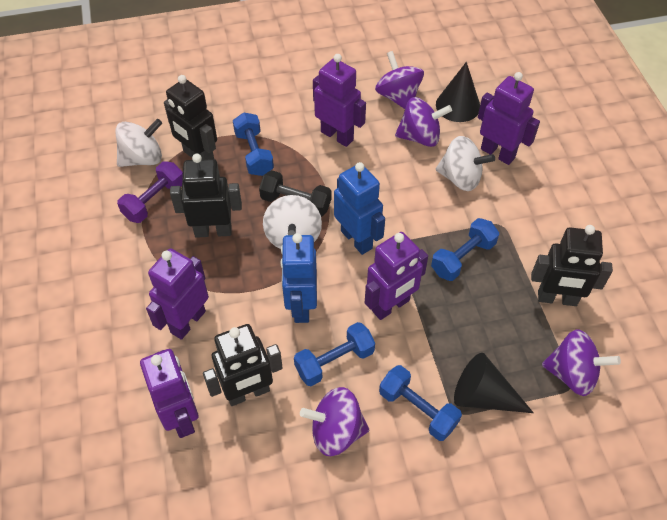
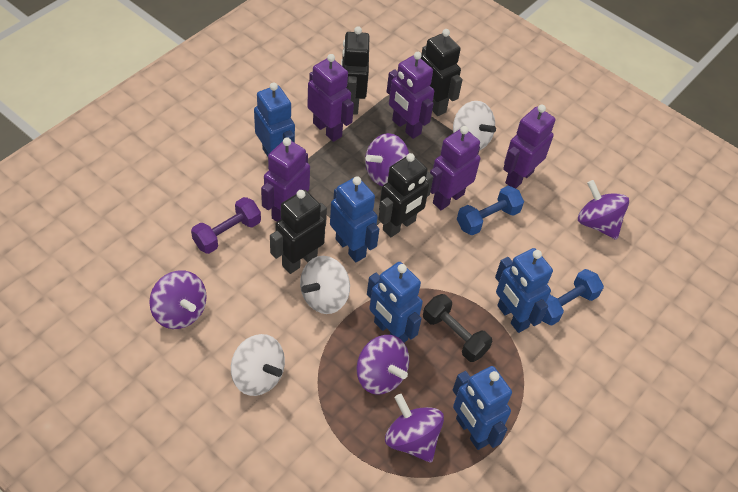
black cone: [436,62,480,122] [454,353,534,413] = 2 -> none = 0
blue dumbbell: [233,113,274,176] [294,322,375,386] [379,365,462,441] [431,218,499,281] = 4 -> [457,186,524,236] [542,269,604,325] = 2
blue robot: [280,233,317,323] [334,162,385,255] = 2 -> [254,82,295,157] [330,176,379,262] [367,262,423,342] [453,366,512,450] [495,248,553,333] = 5
purple spinning top: [300,387,369,456] [375,51,424,109] [395,97,452,147] [542,329,621,396] = 4 -> [149,270,207,329] [356,335,409,395] [365,133,409,186] [385,394,444,463] [578,180,629,240] = 5

